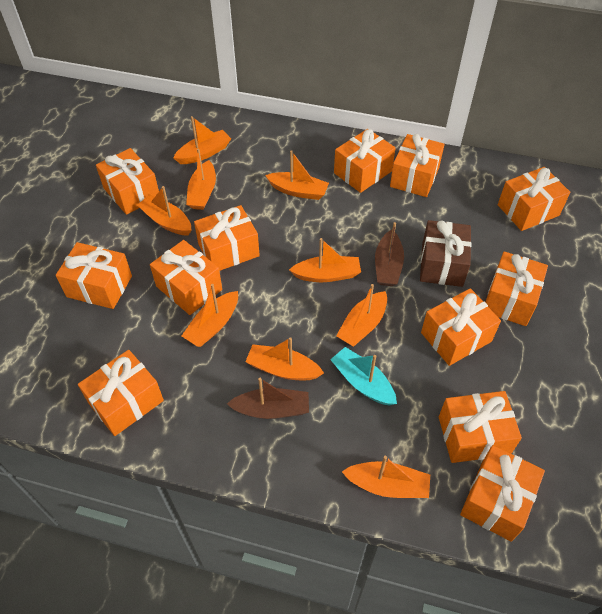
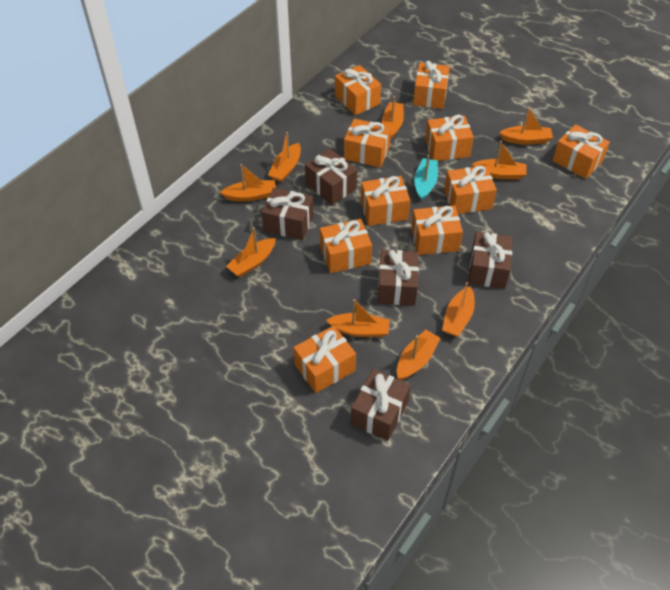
brown boat: [227,378,309,419] [375,222,404,286] = 2 -> none = 0
brown gift: [420,220,472,287] = 1 -> [262,188,314,240] [305,149,357,205] [351,369,411,441] [378,250,419,306] [468,232,513,289] = 5
orange gift: [56,242,132,309] [78,350,164,436] [96,148,159,215] [150,240,222,315] [194,205,260,271] [334,129,396,193] [390,134,445,197] [421,288,501,366] [439,391,522,463] [460,445,545,542] [485,252,548,326] [498,167,570,231] = 12 -> [293,326,356,393] [320,219,372,273] [335,65,381,115] [344,119,391,168] [361,176,410,226] [411,205,463,255] [413,61,450,109] [425,115,474,161] [444,166,497,214] [552,124,610,179] = 10

